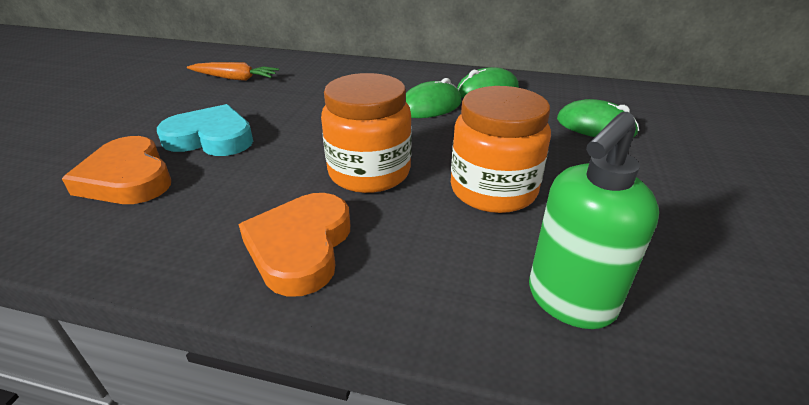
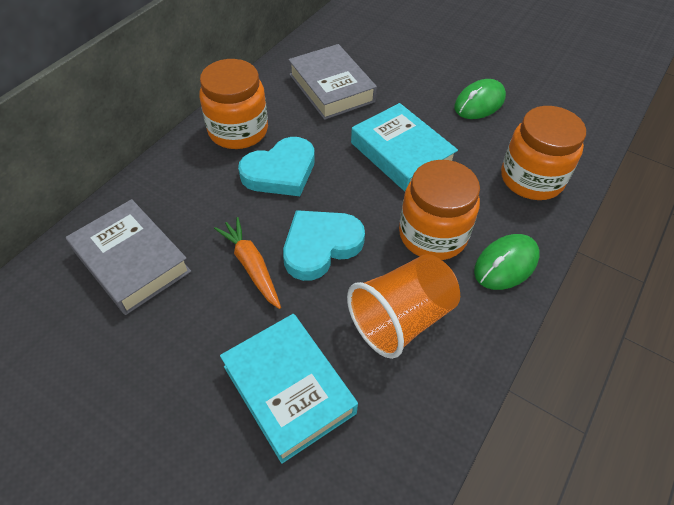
green mouse: [406,78,462,118] [457,67,519,98] [557,99,639,137] = 3 -> [454,79,506,119] [474,234,540,290] = 2
green soap dispenser: [529,112,659,329] = 1 -> none = 0
grey book: none = 0 -> [66,199,191,315] [288,44,377,120] = 2
orange cup: none = 0 -> [347,254,460,359] = 1
orange heart: [62,136,171,204] [238,193,350,297] = 2 -> none = 0
orange jar: [321,73,412,193] [451,86,551,213] = 2 -> [199,59,268,149] [399,160,480,260] [501,106,586,200] = 3
turquoise book: none = 0 -> [220,314,358,464] [351,103,458,192] = 2
turquoise heart: [157,104,253,156] = 1 -> [238,137,315,196] [283,210,365,281] = 2

